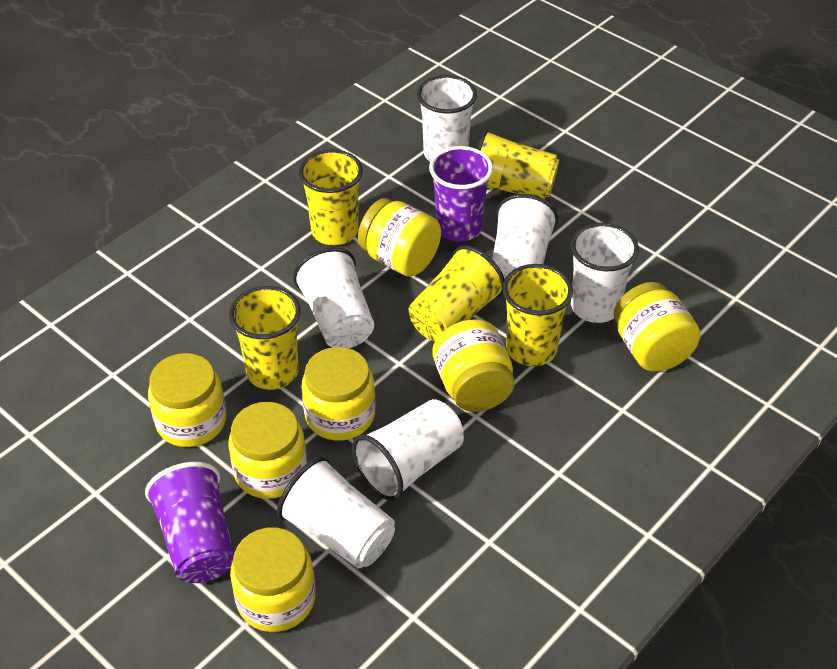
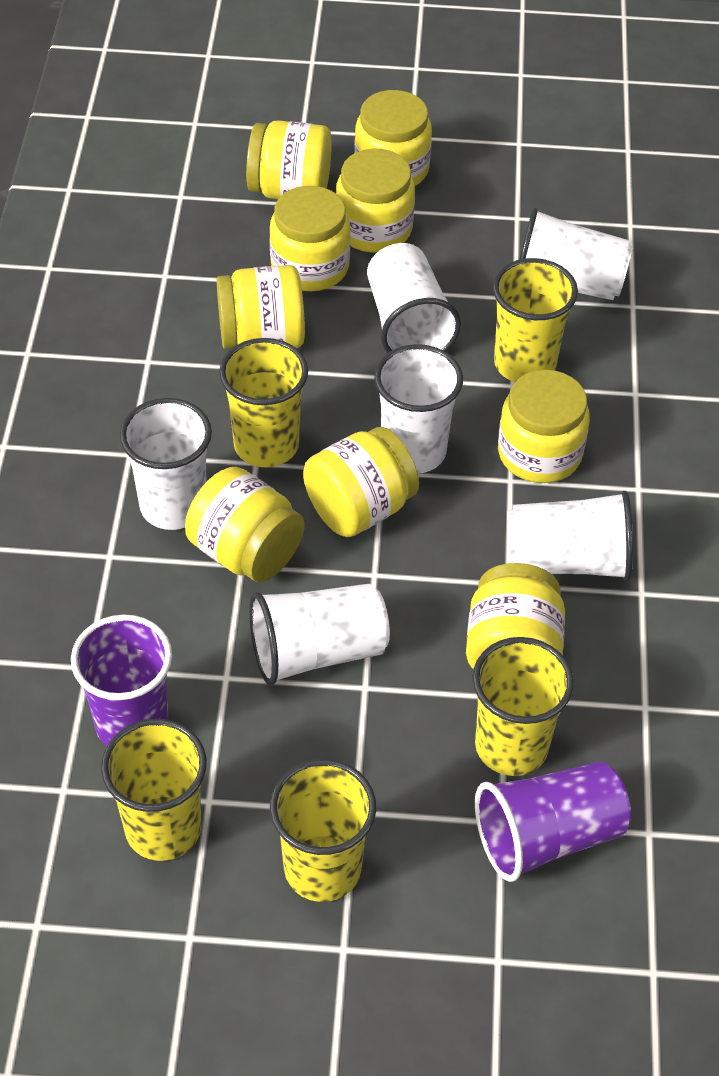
yellow jar: [148,353,226,447] [229,402,307,499] [230,527,316,632] [302,347,375,441] [358,198,441,277] [433,319,515,412] [614,282,701,371] = 7 -> [185,467,305,582] [217,265,305,349] [246,120,332,199] [269,186,351,291] [303,427,419,537] [336,148,415,253] [354,90,432,186] [466,563,565,669] [498,370,590,483] = 9

